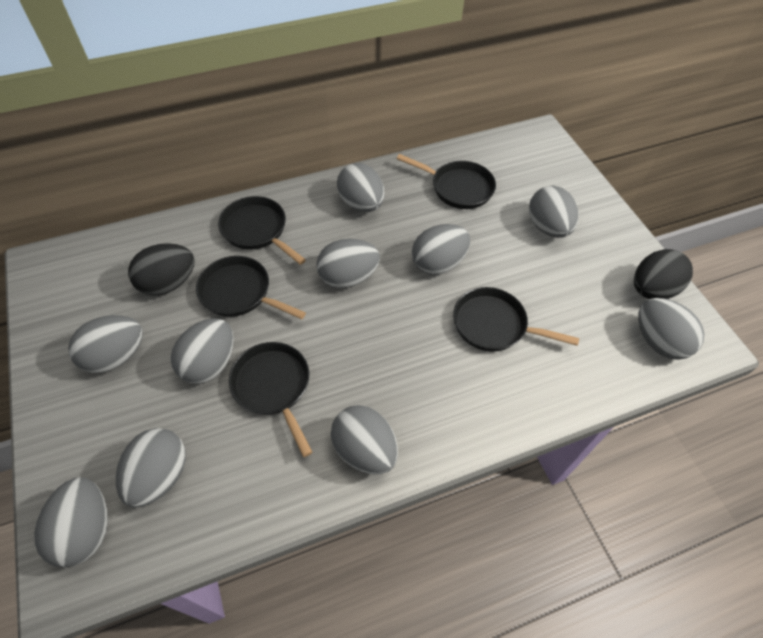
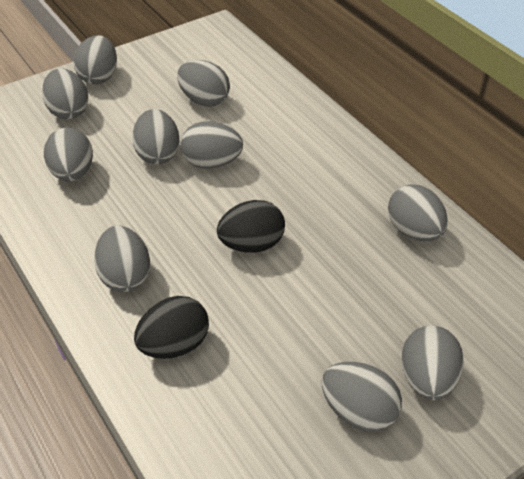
black pan: [196,256,306,319] [218,196,306,265] [229,342,312,457] [397,154,496,209] [453,287,579,352] = 5 -> none = 0

